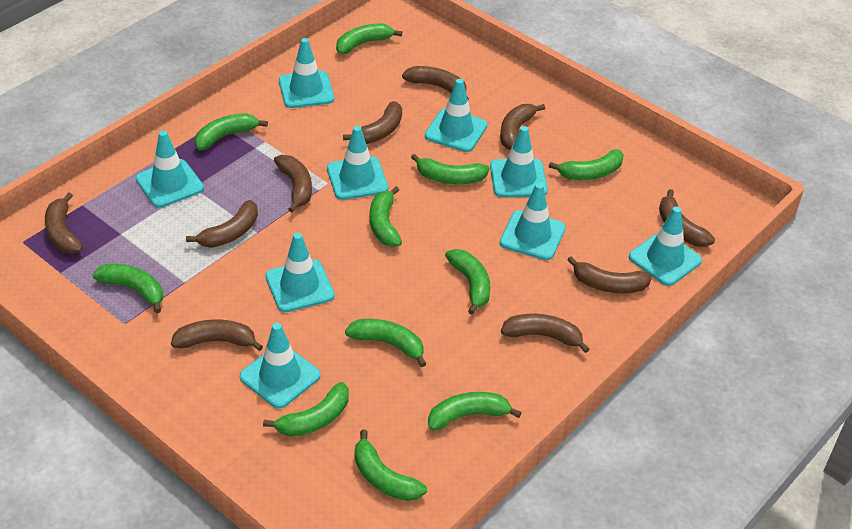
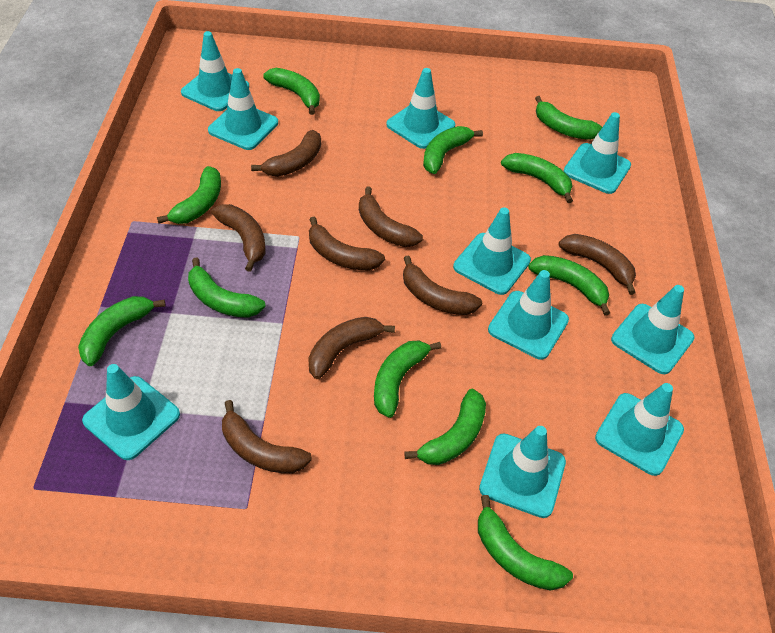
brown banana: [45,192,83,254] [171,319,263,351] [186,200,258,248] [274,155,312,213] [343,101,402,144] [402,66,469,99] [500,104,545,150] [501,314,589,353] [567,256,652,293] [659,189,715,247] = 10 -> [211,204,265,272] [222,400,312,473] [251,130,321,177] [308,317,395,379] [309,216,385,270] [359,186,423,247] [403,255,482,315] [559,234,636,295] = 8
turquoise traffic cone: [136,131,204,208] [239,323,321,409] [265,233,335,312] [279,38,334,108] [327,126,388,200] [425,79,488,152] [490,126,548,197] [500,183,566,260] [629,206,702,286] = 9 -> [82,364,180,460] [181,31,249,111] [208,68,278,150] [386,68,455,149] [453,207,531,295] [479,426,566,518] [488,270,569,360] [564,112,631,194] [595,383,684,476] [611,285,694,374] = 10

